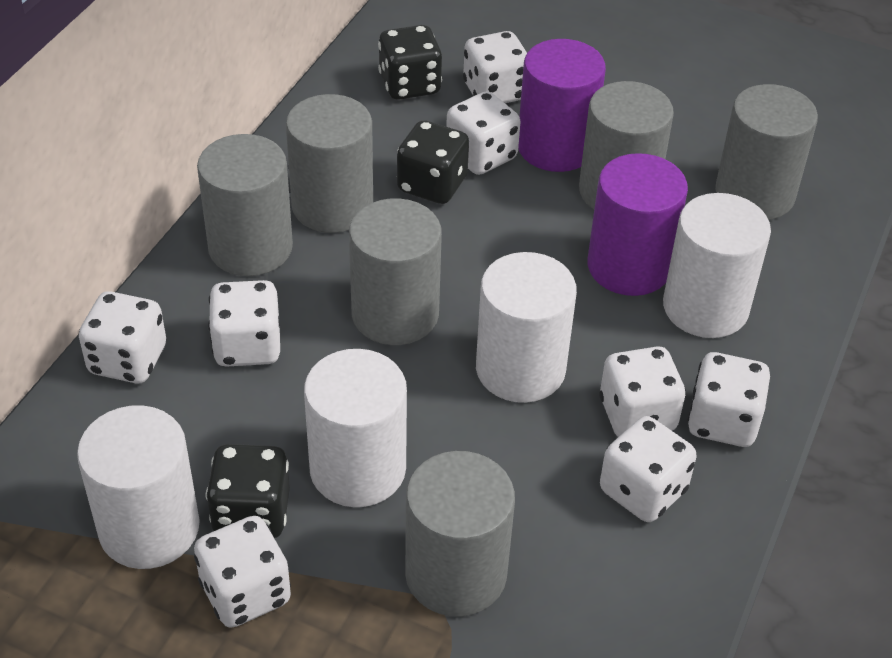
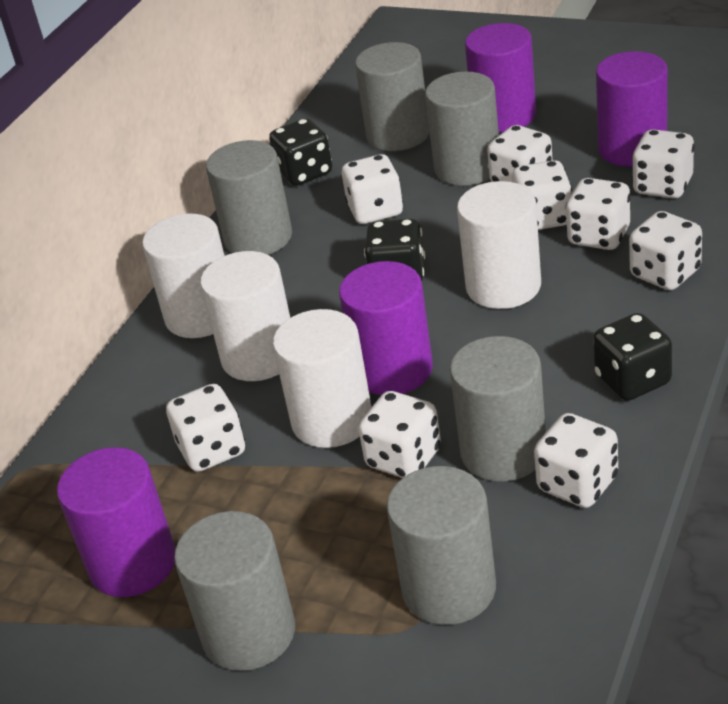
purple cylinder: [518,39,606,172] [588,153,688,296] = 2 -> [57,447,176,597] [339,261,433,395] [465,23,536,132] [596,51,668,167] = 4
white dice: [79,291,166,383] [194,516,291,628] [208,280,280,367] [446,91,520,175] [463,31,527,103] [599,346,686,437] [600,416,697,522] [687,352,770,447] = 8 -> [166,384,245,472] [342,154,403,224] [358,391,441,478] [487,125,553,182] [512,160,572,230] [534,413,618,508] [565,178,631,250] [629,211,702,290] [632,129,695,199] = 9

